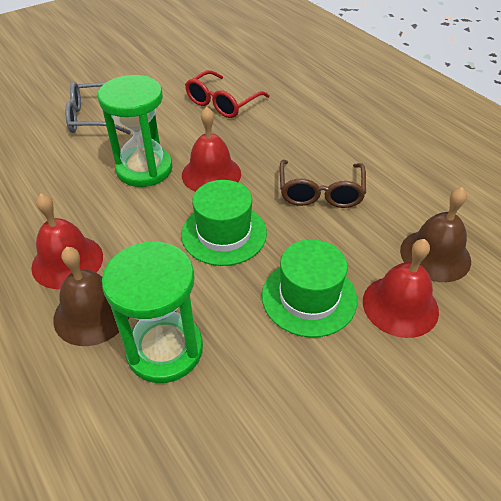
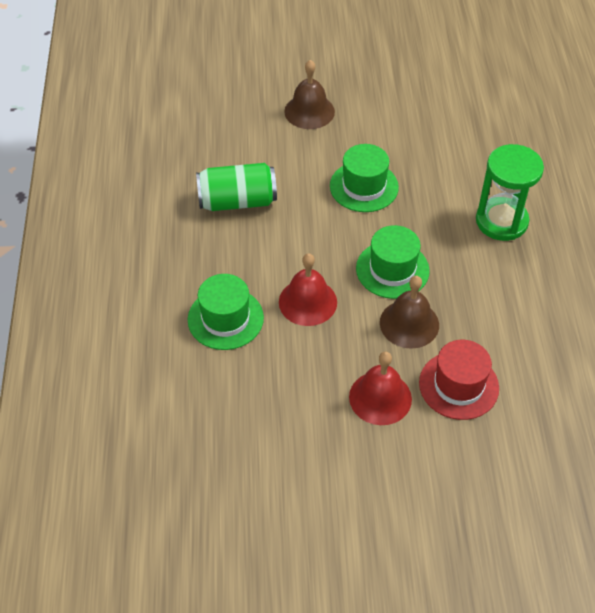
brown glasses: [280,160,366,208] = 1 -> none = 0
green can: none = 0 -> [196,163,277,211] = 1
green hat: [181,180,267,266] [262,239,357,338] = 2 -> [188,274,264,350] [330,144,399,212] [356,225,430,299] = 3
green hourglass: [98,75,172,187] [102,241,203,383] = 2 -> [476,144,544,241] = 1
grey glasses: [65,82,131,135] = 1 -> none = 0
red bell: [31,194,103,289] [182,107,241,192] [363,239,439,338] = 3 -> [279,253,337,326] [349,351,412,425] = 2
red glasses: [185,70,270,118] = 1 -> none = 0
red hat: none = 0 -> [419,340,499,420] = 1

